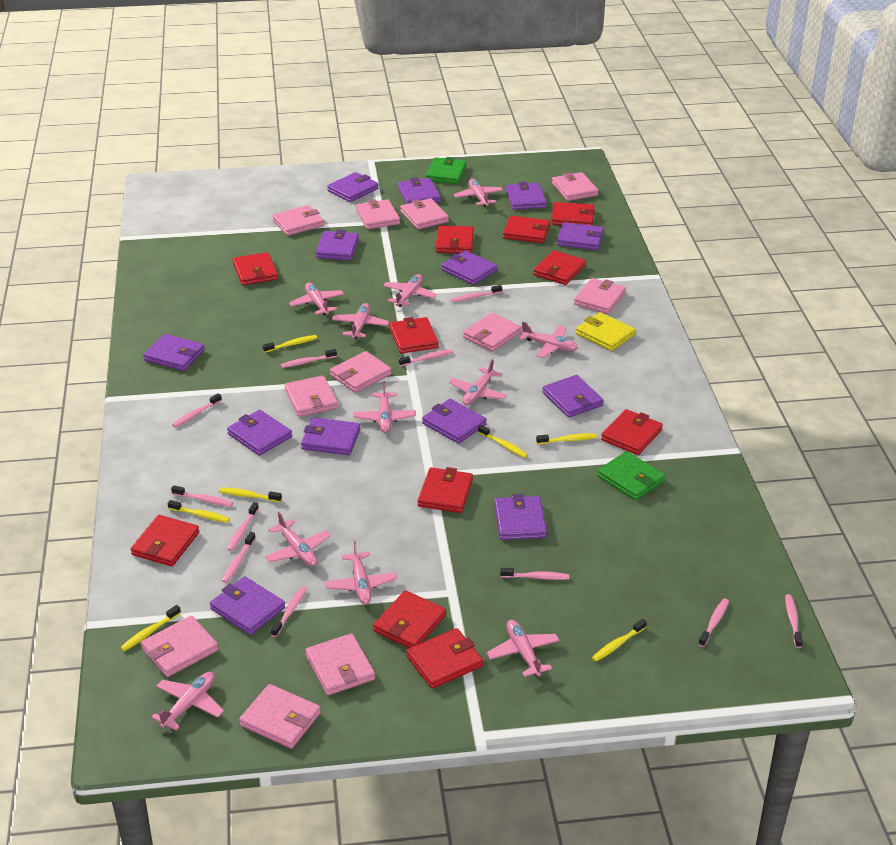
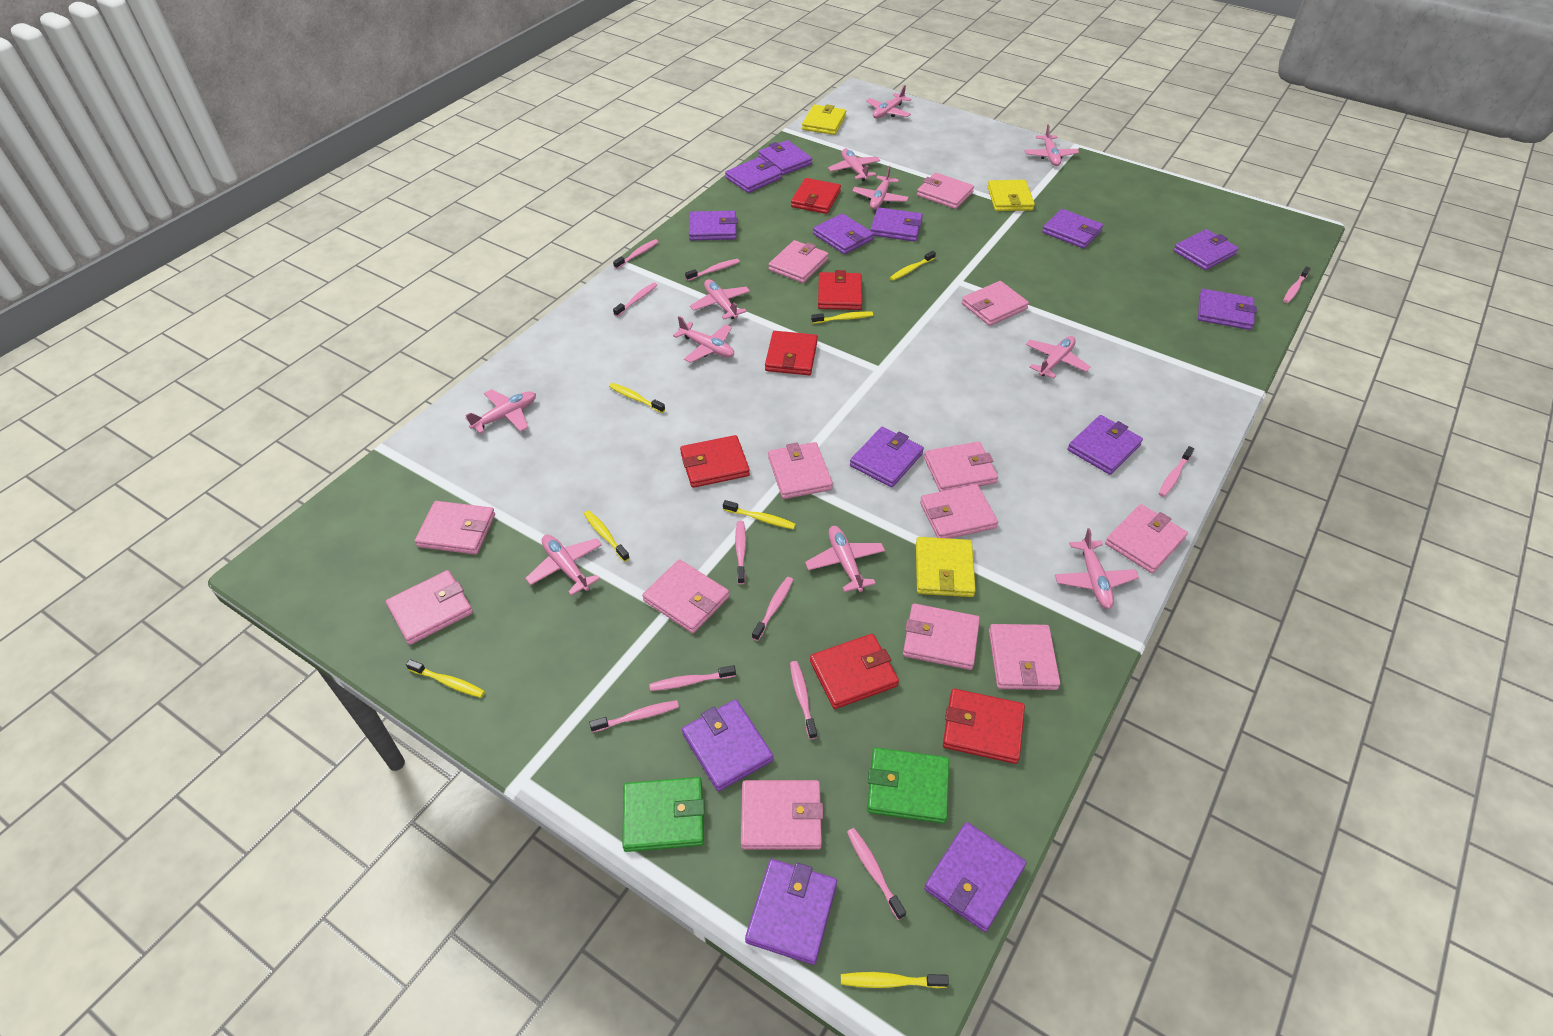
pink wallet: [141,616,219,677] [239,684,321,749] [272,205,324,236] [284,375,338,417] [305,633,375,695] [330,351,392,393] [356,199,400,229] [400,198,449,229] [463,313,522,352] [552,172,599,201] [574,278,626,314] = 11 -> [386,570,473,645] [415,501,495,555] [642,559,729,633] [741,780,824,850] [768,442,833,499] [769,240,829,283] [903,604,980,670] [917,173,974,209] [920,484,998,539] [924,441,998,492] [962,281,1029,326] [989,624,1060,690] [1105,504,1188,573] = 13
red wallet: [131,515,199,566] [233,252,278,285] [373,590,446,648] [389,317,439,354] [406,628,483,689] [418,467,473,513] [436,225,474,253] [503,215,550,243] [534,250,586,285] [551,202,595,225] [601,409,663,455] = 11 -> [680,435,750,488] [765,331,818,375] [791,178,841,214] [810,634,899,709] [818,270,862,310] [943,689,1025,764] = 6
yellow wallet: [576,312,636,351] = 1 -> [802,104,846,135] [916,537,976,597] [987,180,1035,211] = 3

